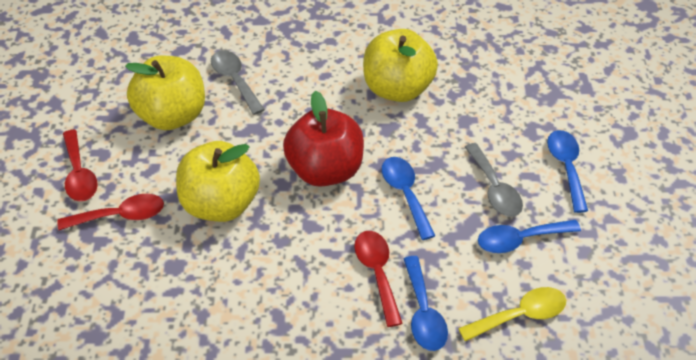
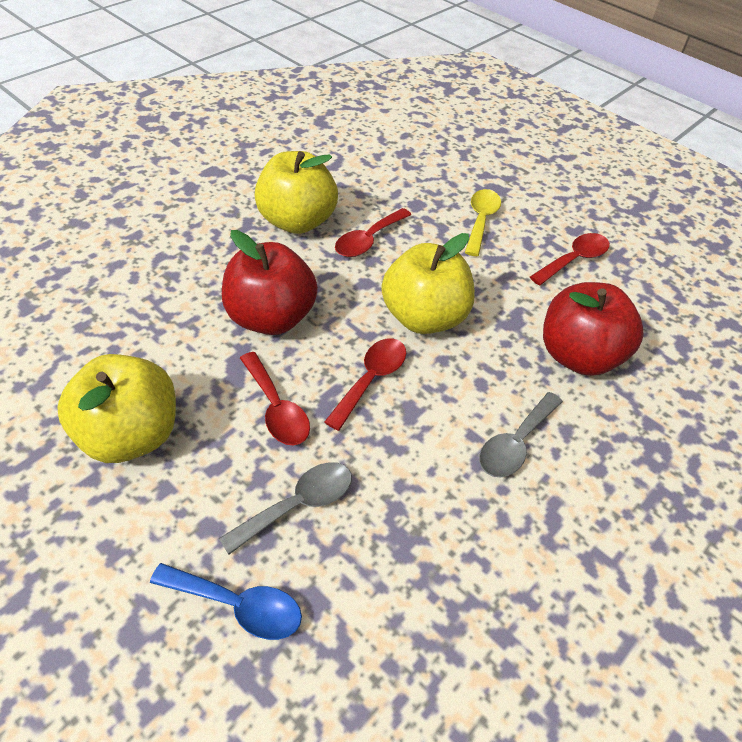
blue spoon: [382,157,435,240] [404,256,448,351] [478,220,581,253] [547,130,588,213] = 4 -> [150,563,302,640] = 1
red apple: [283,91,364,187] = 1 -> [222,230,318,335] [543,282,644,376] = 2
red spoon: [57,194,164,230] [63,130,98,201] [354,231,403,327] = 3 -> [240,352,310,445] [324,338,406,431] [335,208,411,257] [530,233,610,285] = 4

